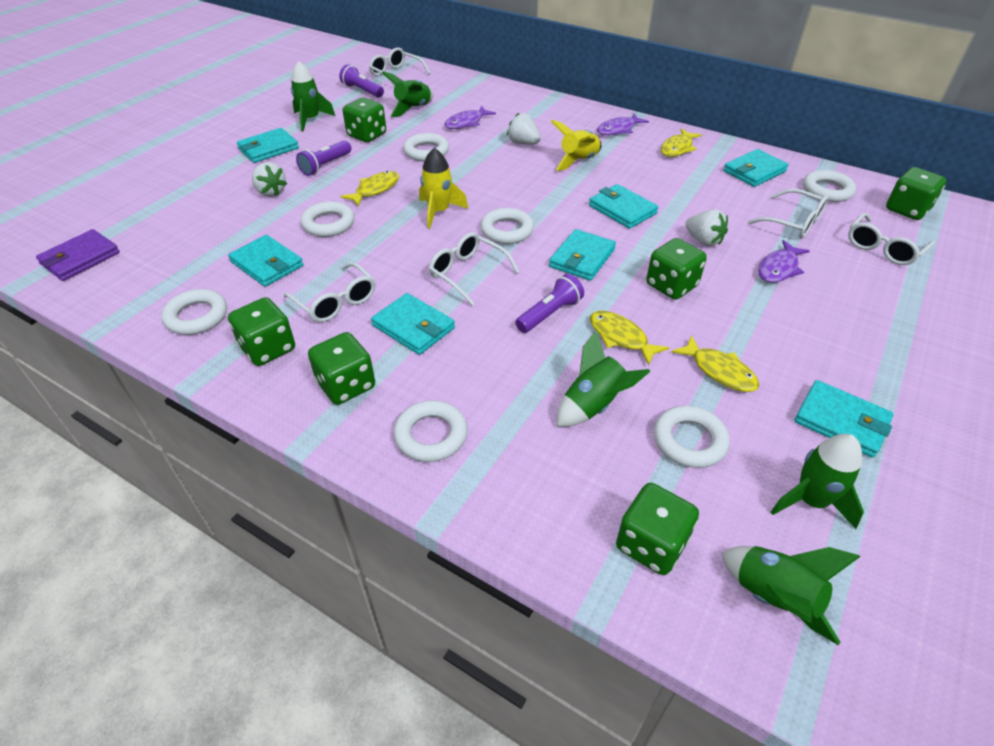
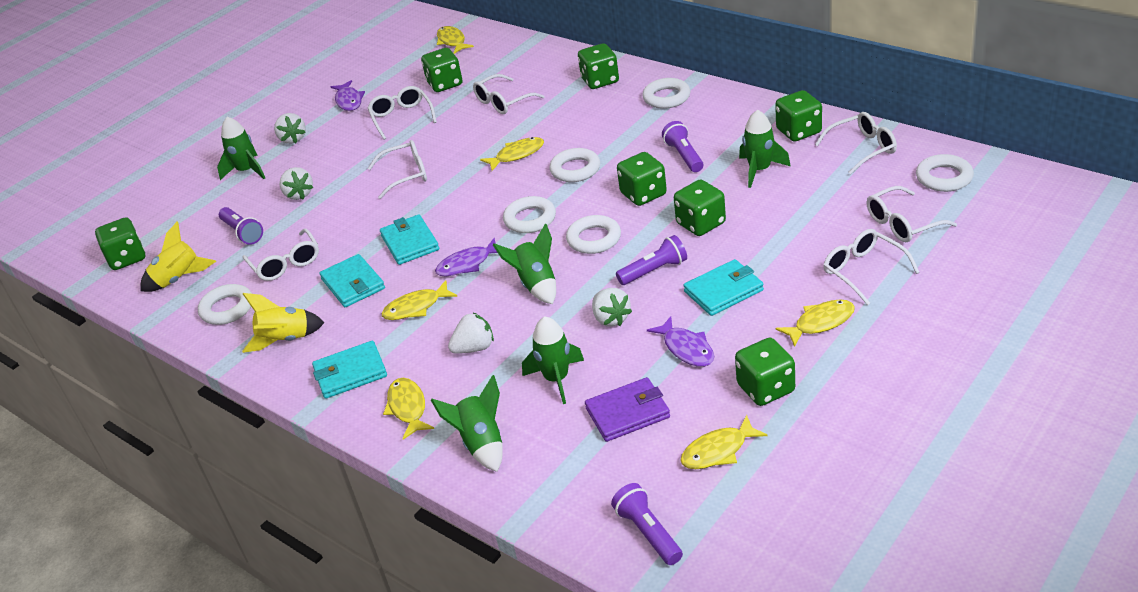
green dice: [228,297,295,366] [308,332,375,405] [343,98,386,142] [616,483,699,575] [646,238,707,300] [886,167,946,220] = 6 -> [95,217,145,270] [421,48,463,92] [578,43,619,89] [617,152,667,206] [674,179,726,236] [735,338,795,406] [775,90,822,141] = 7
purple flashlight: [296,140,351,176] [339,64,384,97] [515,274,584,333] = 3 -> [219,207,263,245] [611,483,683,565] [616,235,687,285] [662,121,703,172] = 4
turquoise wallet: [228,235,304,287] [237,128,299,163] [371,293,455,355] [549,229,616,281] [589,184,658,229] [723,149,789,187] [794,380,893,458] = 7 -> [312,341,387,399] [319,254,385,307] [380,214,439,265] [683,259,764,316] = 4
white glasses: [284,262,375,322] [369,47,430,86] [429,232,519,306] [748,189,828,238] [848,213,935,265] = 5 -> [243,228,319,281] [368,86,437,140] [368,140,427,199] [473,74,544,114] [815,112,897,175] [823,229,920,305] [867,186,957,242] = 7
white ring: [161,289,227,335] [301,201,354,237] [394,401,468,462] [403,133,449,161] [480,208,534,244] [654,406,730,468] [803,170,856,202] = 7 -> [198,284,252,325] [503,196,556,233] [550,148,600,182] [566,215,621,254] [642,78,690,109] [916,154,974,192] = 6
white strawberry: [252,162,287,197] [507,113,541,144] [685,209,728,246] = 3 -> [274,113,306,144] [279,167,313,200] [448,312,494,354] [592,288,632,326] = 4
yellow fish: [340,171,399,206] [590,311,669,365] [661,128,702,157] [672,335,760,392] = 4 -> [381,280,458,320] [383,378,434,440] [437,26,474,54] [480,137,544,171] [680,415,768,469] [775,299,855,347] = 6

